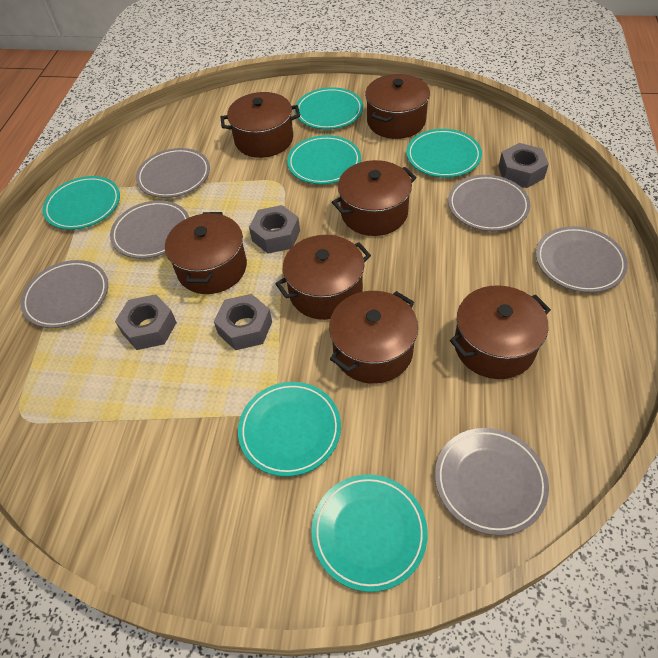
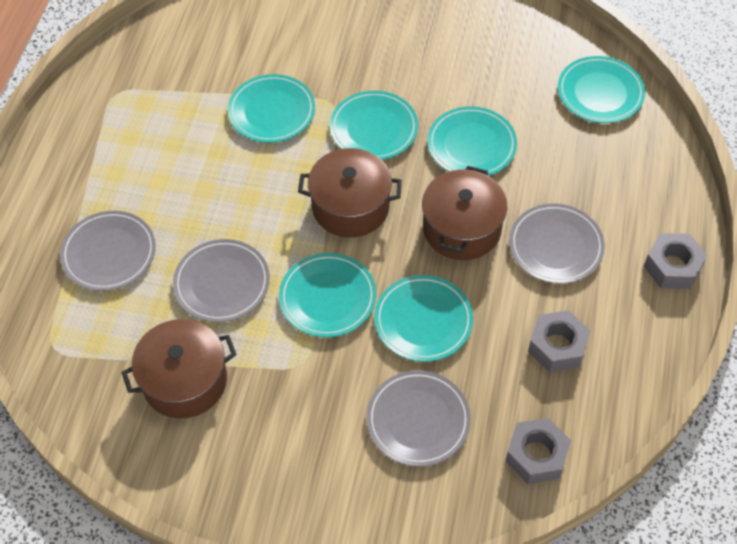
brown pot: [165,212,247,294] [221,92,300,158] [275,235,371,320] [329,291,418,384] [332,160,417,236] [365,74,430,139] [450,285,551,379] = 7 -> [122,319,237,418] [298,148,402,238] [422,166,508,260] = 3
grey nut: [115,294,177,350] [214,294,272,350] [249,205,300,254] [498,143,549,188] = 4 -> [505,418,571,484] [528,310,590,372] [644,233,708,289] = 3
grey plate: [20,260,108,328] [110,200,189,259] [136,148,210,198] [435,428,549,535] [448,175,530,231] [536,226,628,293] = 6 -> [60,211,156,291] [173,239,270,322] [367,370,471,467] [509,203,605,284] = 4

